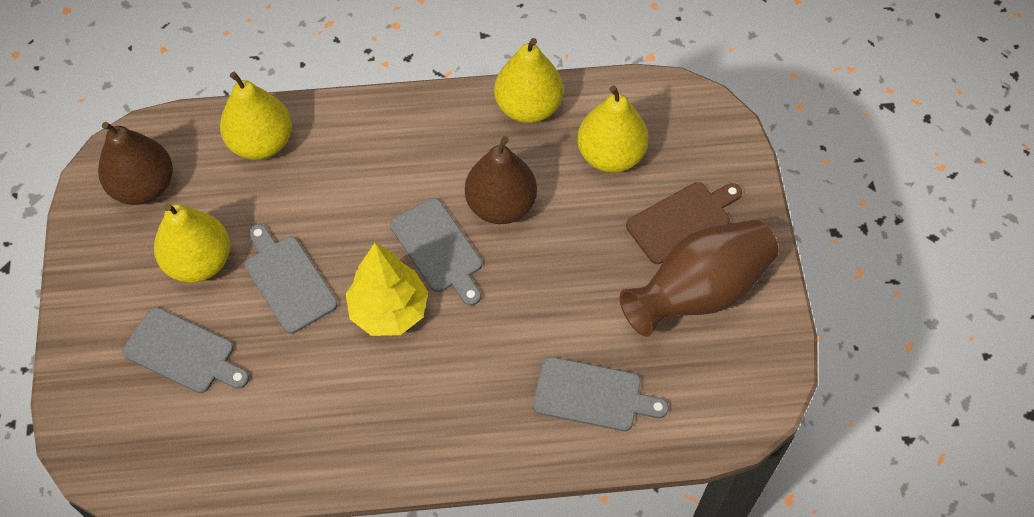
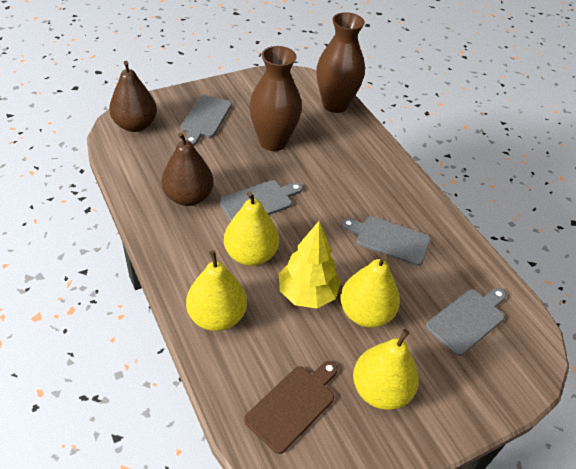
brown vase: [619,220,778,337] = 1 -> [249,46,302,151] [317,12,365,113] = 2

